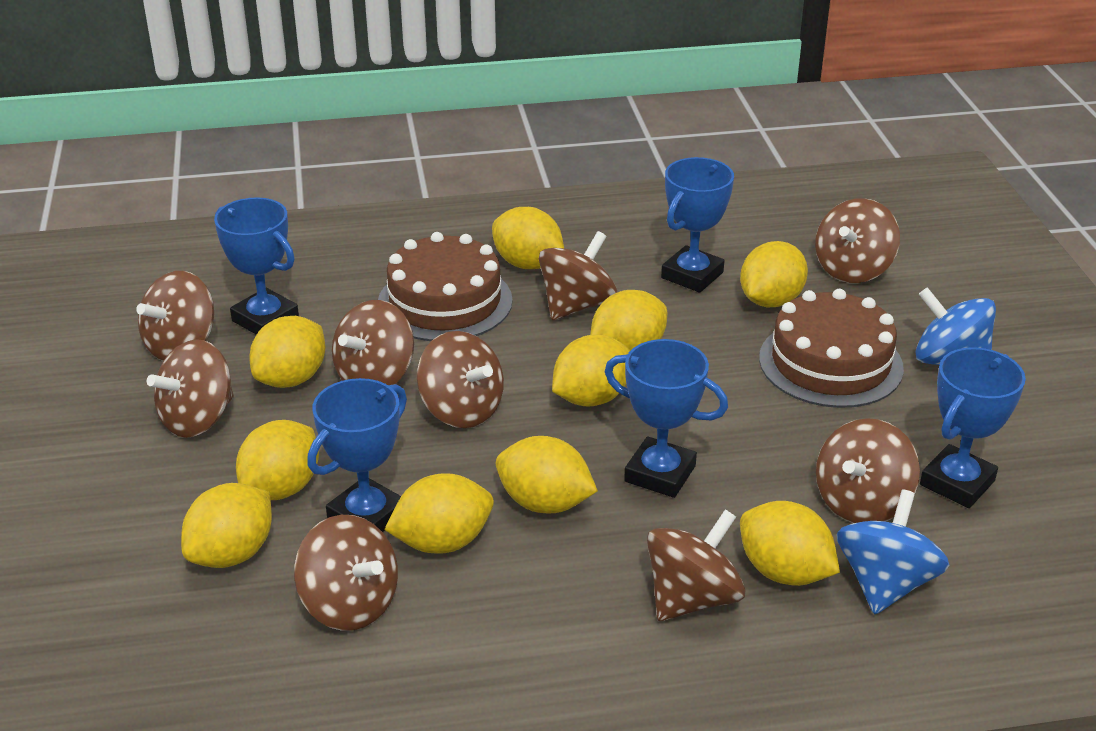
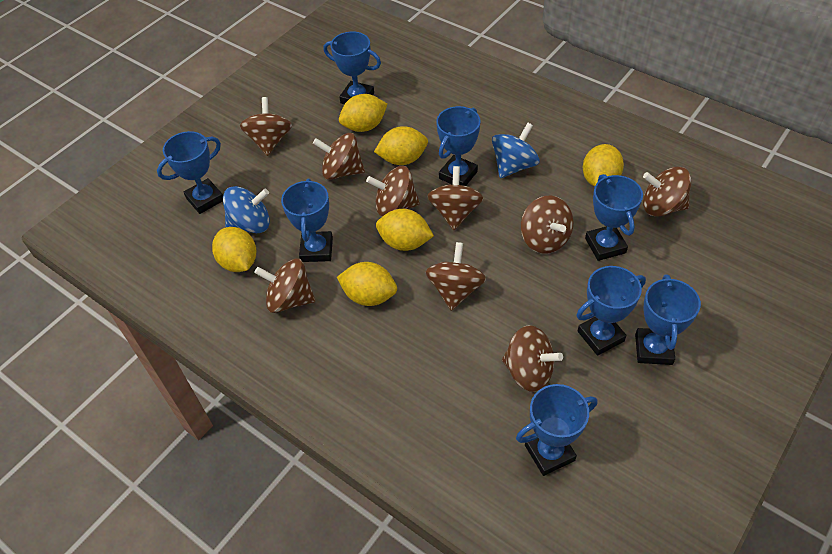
blue trophy: [214,197,299,335] [307,378,407,532] [605,339,728,498] [661,157,734,293] [920,347,1026,508] = 5 -> [157,131,223,214] [281,179,333,262] [324,32,381,104] [436,106,480,186] [516,384,597,476] [576,266,646,356] [585,174,643,261] [635,274,701,365] = 8
brown cake: [378,232,513,341] [759,289,904,408] = 2 -> none = 0
yellow lemon: [181,483,272,568] [236,420,319,500] [249,316,325,388] [384,473,494,554] [492,207,564,269] [496,436,598,513] [552,334,630,406] [590,290,667,351] [740,241,808,307] [740,501,840,586] = 10 -> [212,227,256,272] [337,262,397,306] [339,94,387,132] [374,126,428,165] [376,209,434,251] [583,144,624,187] = 6

